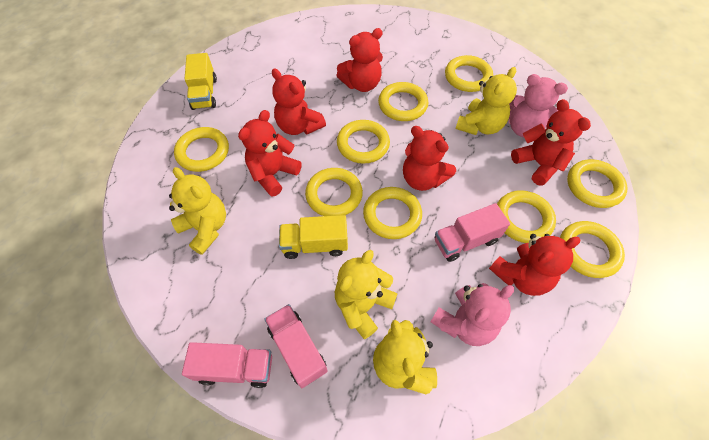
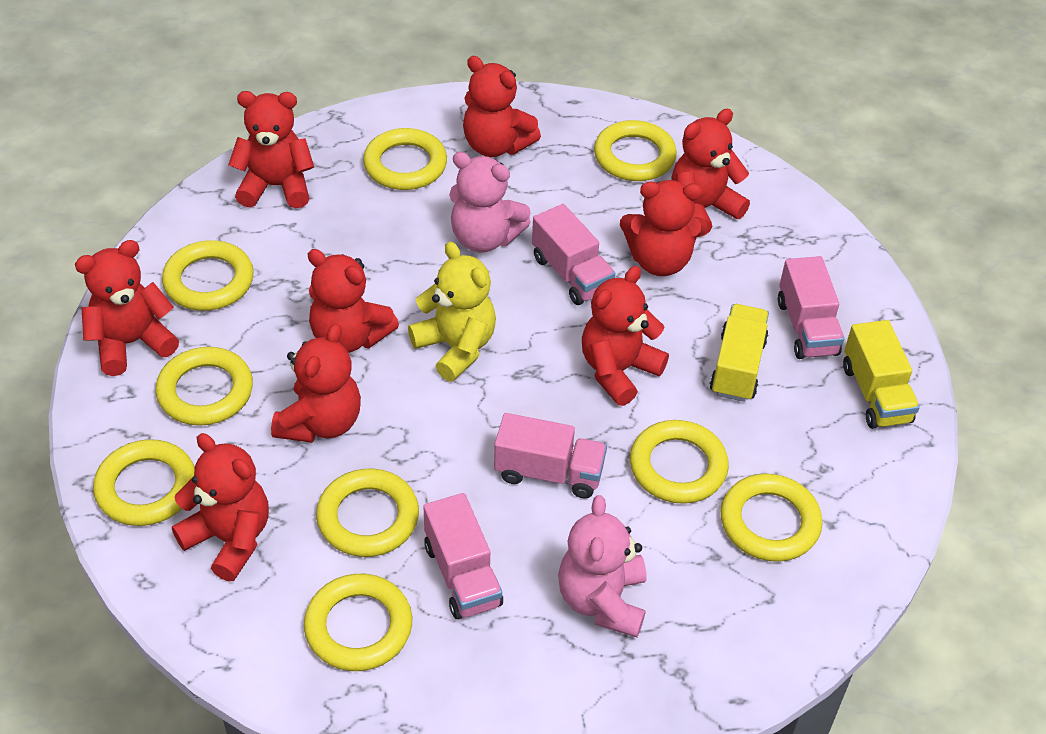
pink truck: [182,342,272,388] [264,304,328,388] [435,203,510,262] = 3 -> [423,493,503,619] [494,413,607,499] [532,204,615,305] [778,256,844,359] = 4
red teddy bear: [238,110,302,197] [272,69,326,135] [336,28,383,92] [403,126,456,191] [489,234,580,296] [511,99,591,186] = 6 -> [75,240,179,376] [172,433,269,582] [228,91,314,208] [271,323,361,443] [307,249,399,353] [463,56,541,157] [582,266,669,406] [620,180,707,276] [671,109,750,237] = 9
yellow teddy bear: [169,167,226,255] [335,250,398,339] [373,320,437,394] [455,67,517,135] = 4 -> [408,242,496,381] = 1

